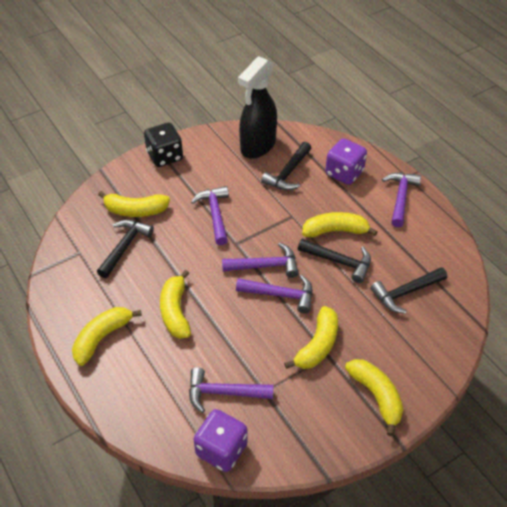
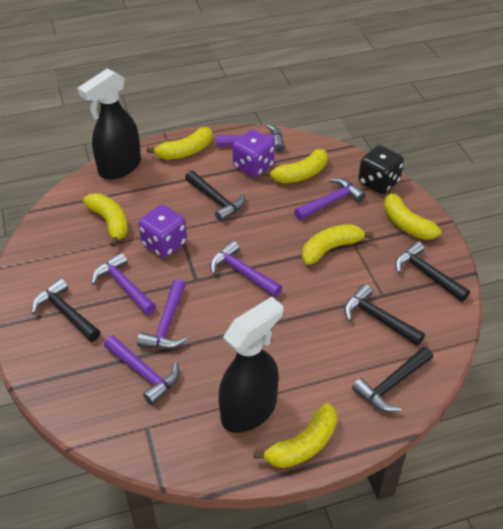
black hammer: [97,220,154,278] [261,142,311,190] [298,239,371,283] [370,267,447,314] = 4 -> [32,278,101,342] [185,170,245,222] [344,284,425,346] [352,346,433,412] [395,241,470,302] = 5
black spray bottle: [238,56,277,159] = 1 -> [78,69,141,179] [218,297,283,433] = 2
purple hammer: [189,367,273,413] [191,186,229,245] [222,242,299,278] [236,275,313,314] [382,173,421,227] = 5 -> [92,252,156,315] [104,335,179,405] [137,279,187,349] [210,241,282,297] [216,124,285,152] [294,178,366,220] = 6

